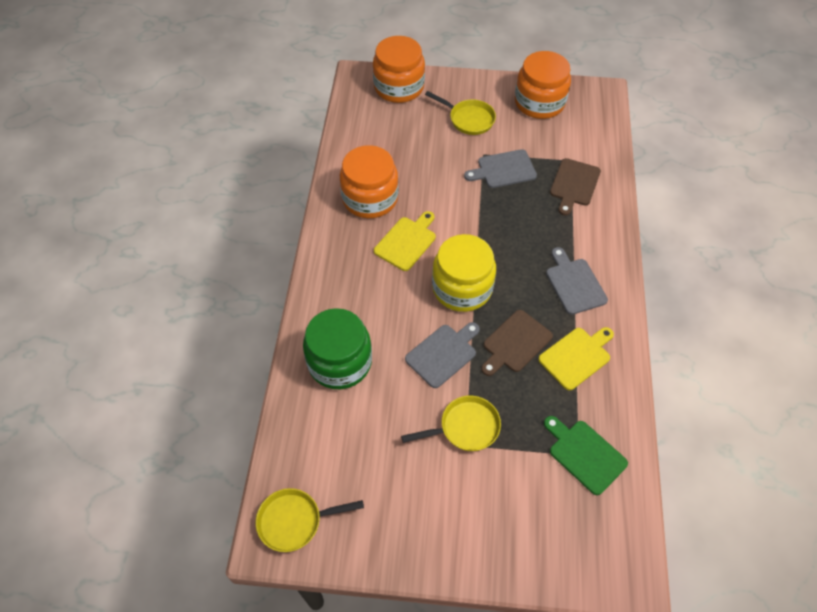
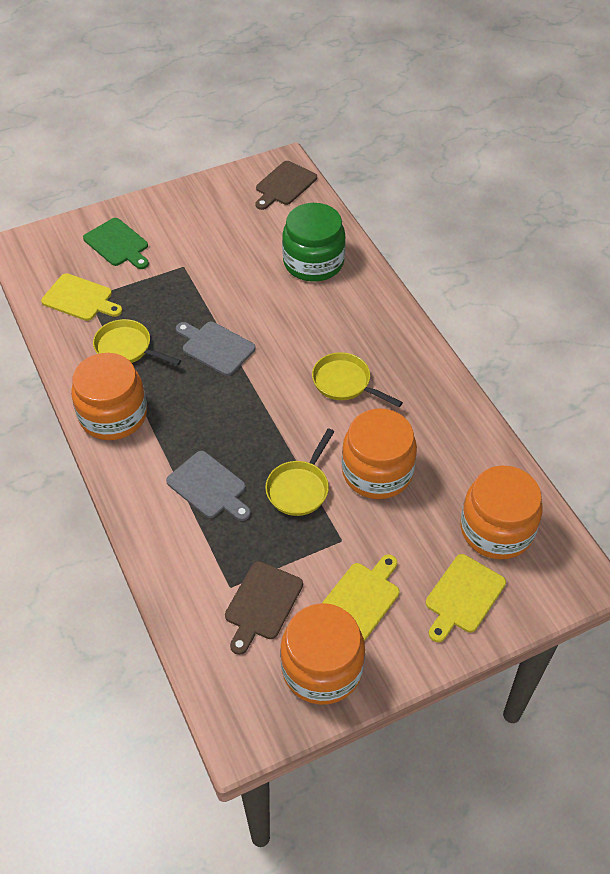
grey cutting board: [405,322,480,388] [464,149,537,188] [546,247,608,315] = 3 -> [166,451,251,521] [176,322,255,376] = 2
orange jar: [340,145,399,218] [373,36,425,103] [515,51,571,119] = 3 -> [71,353,147,440] [280,603,365,705] [342,408,417,499] [460,465,542,559] = 4
yellow cutting board: [374,211,436,271] [538,327,614,390] = 2 -> [41,273,122,321] [322,554,400,641] [426,554,506,642] = 3
yellow jar: [432,234,496,312] = 1 -> none = 0

